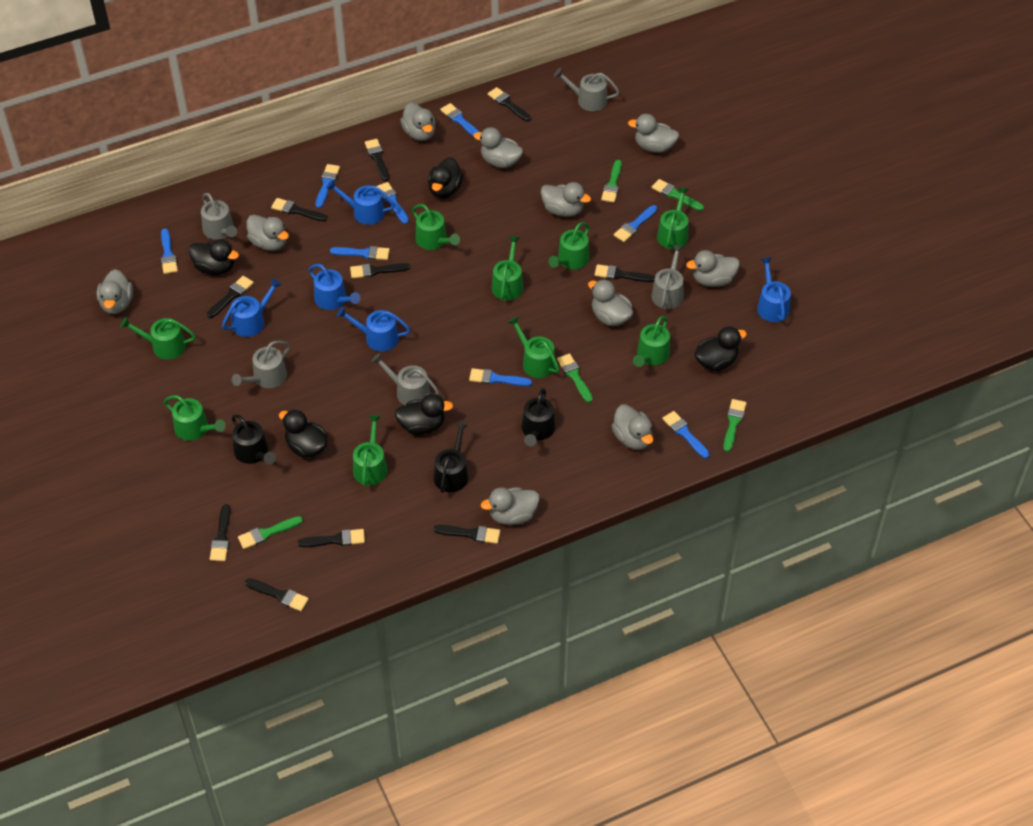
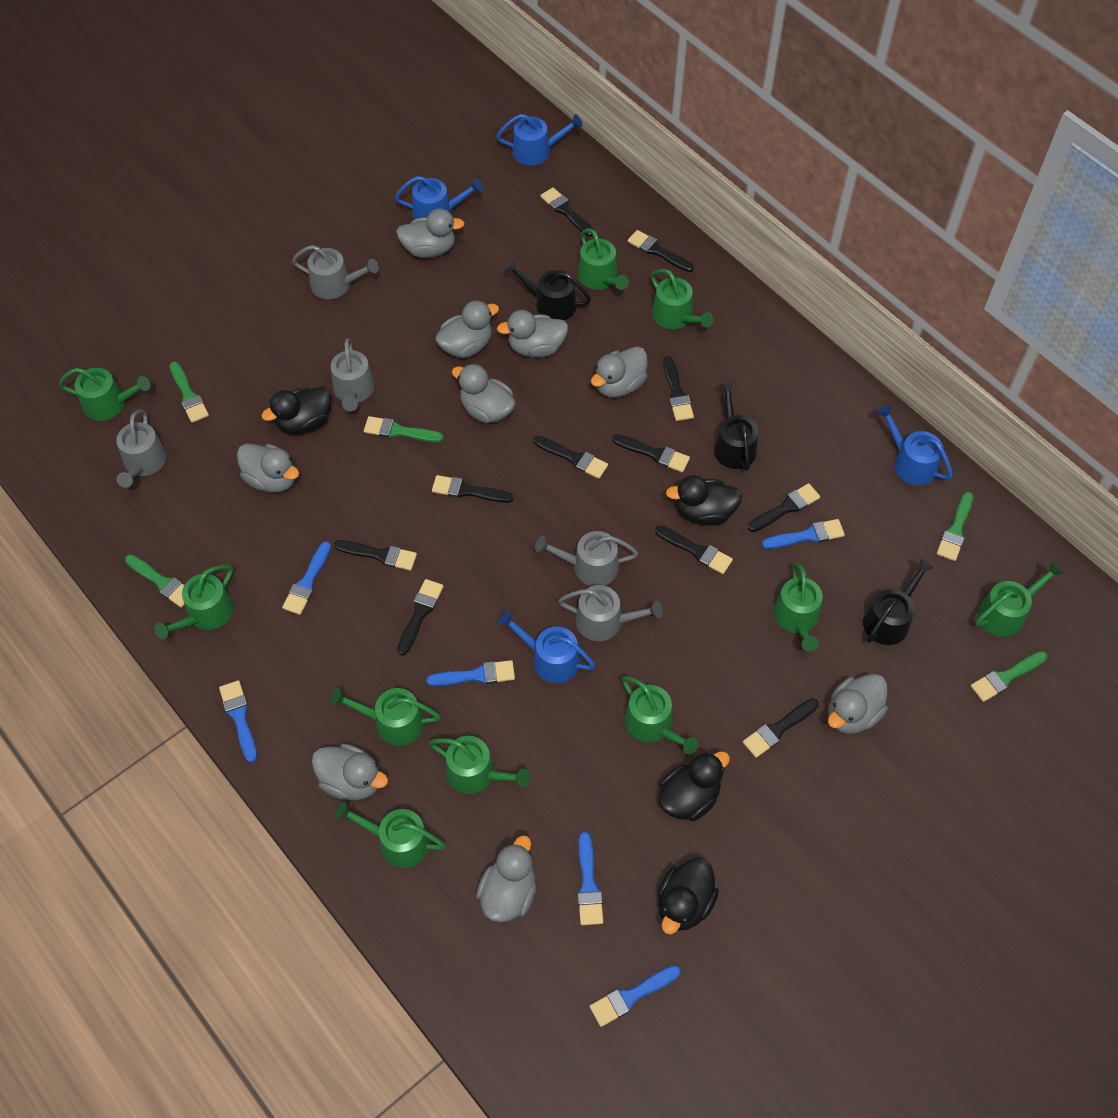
black brush: [207,276,254,318] [210,504,231,561] [245,578,309,611] [271,198,327,221] [298,529,365,547] [350,263,410,278] [365,139,389,181] [434,525,500,544] [488,87,531,121] [595,264,655,282] = 10 -> [334,540,417,571] [397,579,444,656] [432,475,514,503] [533,436,608,479] [540,187,593,237] [612,434,690,472] [628,230,694,272] [655,526,733,574] [663,356,694,421] [743,698,819,758] [748,483,820,532] = 11
black duck: [189,239,239,275] [279,409,328,458] [394,394,453,435] [428,157,463,198] [694,326,747,371] = 5 -> [261,387,332,435] [658,857,719,934] [659,751,730,821] [666,475,742,526] = 4
blue brush: [161,228,178,274] [316,164,340,208] [330,246,390,260] [376,182,409,224] [440,103,479,136] [469,368,532,386] [614,205,658,242] [662,411,710,459] = 8 -> [219,680,257,763] [282,541,331,615] [426,660,515,686] [578,832,603,925] [590,965,681,1027] [762,519,845,549] = 6
blue watering can: [222,278,282,337] [309,264,361,310] [326,180,395,225] [337,307,410,351] [757,257,791,322] = 5 -> [395,176,483,220] [496,114,583,166] [498,611,595,683] [877,405,953,485] = 4
green watering can: [120,317,196,359] [164,395,225,441] [353,415,388,486] [412,204,460,250] [491,236,524,300] [508,316,560,378] [548,222,590,269] [633,316,670,367] [657,187,689,249] = 9 -> [59,368,150,421] [154,564,234,639] [331,688,440,746] [335,801,446,868] [429,736,530,794] [578,229,629,290] [621,676,698,754] [651,269,714,329] [774,562,822,652] [975,562,1064,637] = 10
grey duck: [97,269,133,314] [246,215,289,251] [400,102,436,141] [473,127,523,168] [481,487,540,525] [540,182,591,217] [588,279,633,326] [612,404,653,450] [628,114,679,153] [686,250,740,287] = 10 -> [237,443,299,493] [311,744,388,800] [396,208,465,258] [435,300,499,358] [452,364,516,423] [476,835,537,922] [497,310,568,357] [591,346,648,398] [828,674,888,734] = 9

